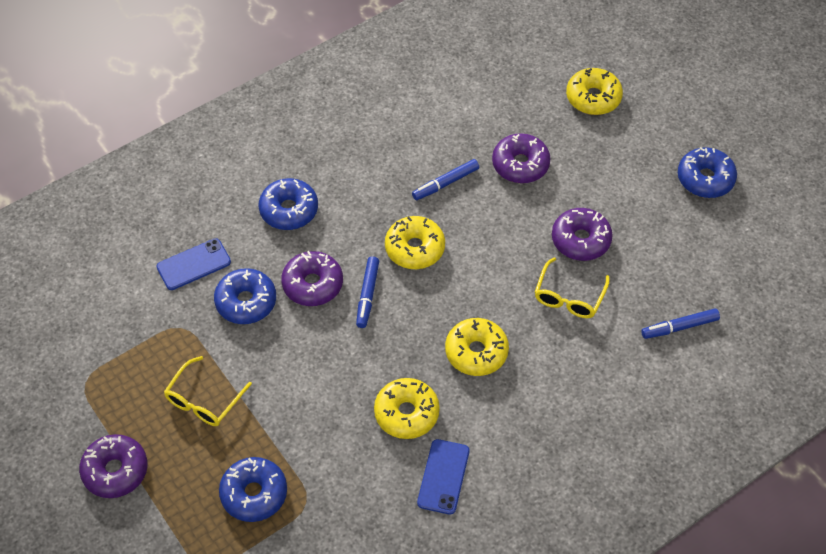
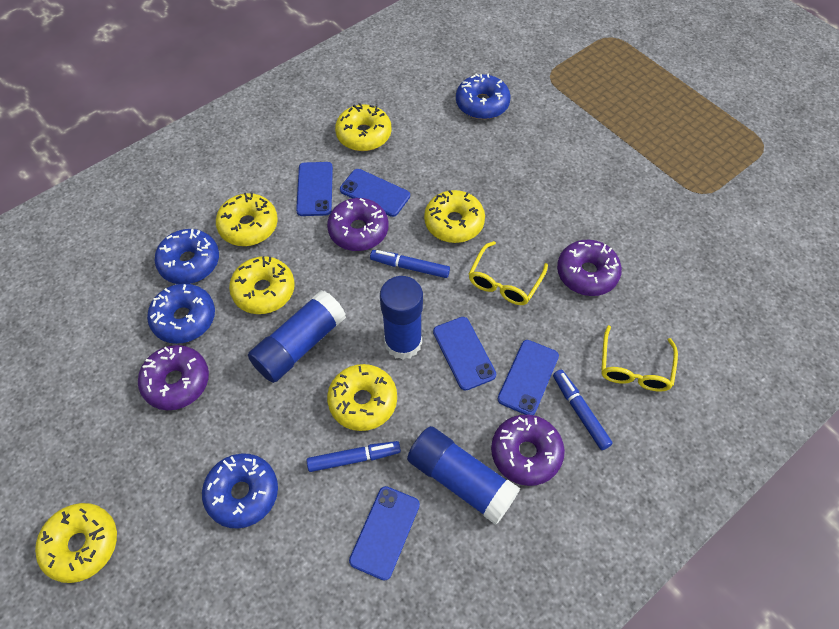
blue glue stick: none = 0 -> [248,290,346,383] [380,276,423,360] [407,426,520,525] = 3
blue phone: [156,238,231,290] [417,439,469,515] = 2 -> [296,162,333,216] [340,169,410,217] [349,486,420,581] [433,317,496,391] [498,340,559,415] = 5
yellow donut: [374,378,440,439] [385,216,445,269] [445,318,509,376] [566,68,623,115] = 4 -> [35,503,117,583] [216,193,278,246] [229,256,295,314] [327,364,397,431] [335,103,392,151] [424,190,485,243] = 6

